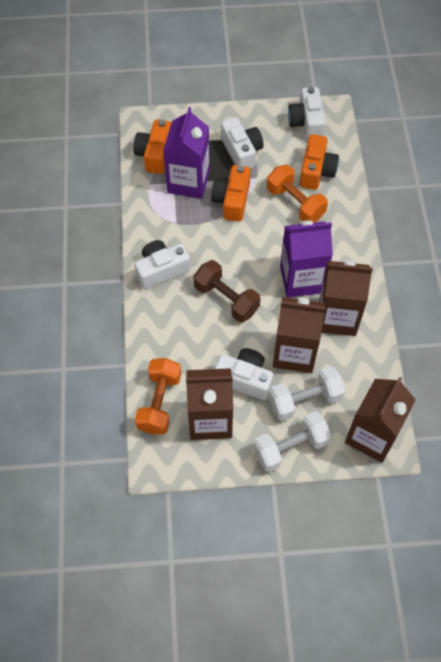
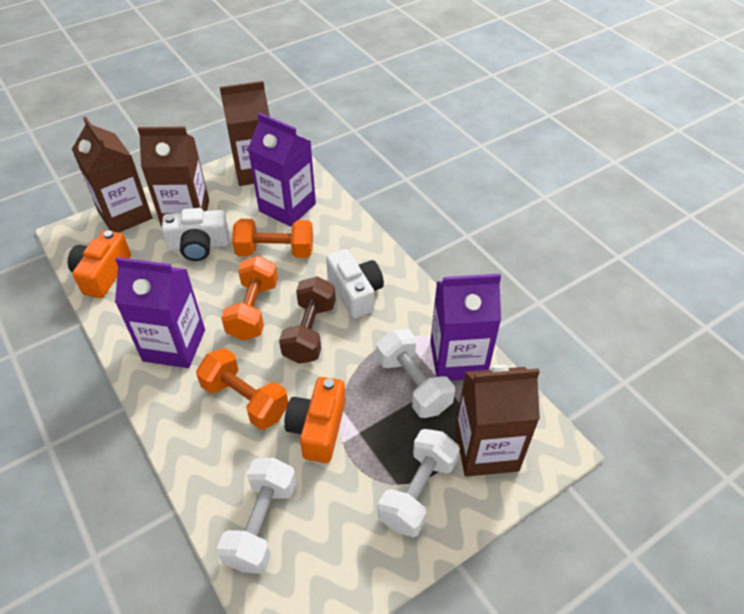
orange camera: [133,119,172,174] [211,165,251,222] [300,134,339,190] = 3 -> [68,230,131,298] [284,377,346,463] = 2
orange dumbbell: [135,358,181,434] [267,165,328,223] = 2 -> [196,348,288,430] [221,256,278,340] [232,219,313,258] = 3
purple carton: [163,107,210,199] [280,221,333,298] = 2 -> [115,257,205,368] [248,113,316,227] [430,274,501,381] = 3
white camera: [134,240,191,290] [214,348,274,400] [221,117,264,169] [288,87,326,140] = 4 -> [162,208,229,261] [326,249,384,319] = 2
white dumbbell: [253,411,332,472] [268,366,345,421] = 2 -> [216,458,297,574] [376,329,455,418] [378,429,460,537] = 3

